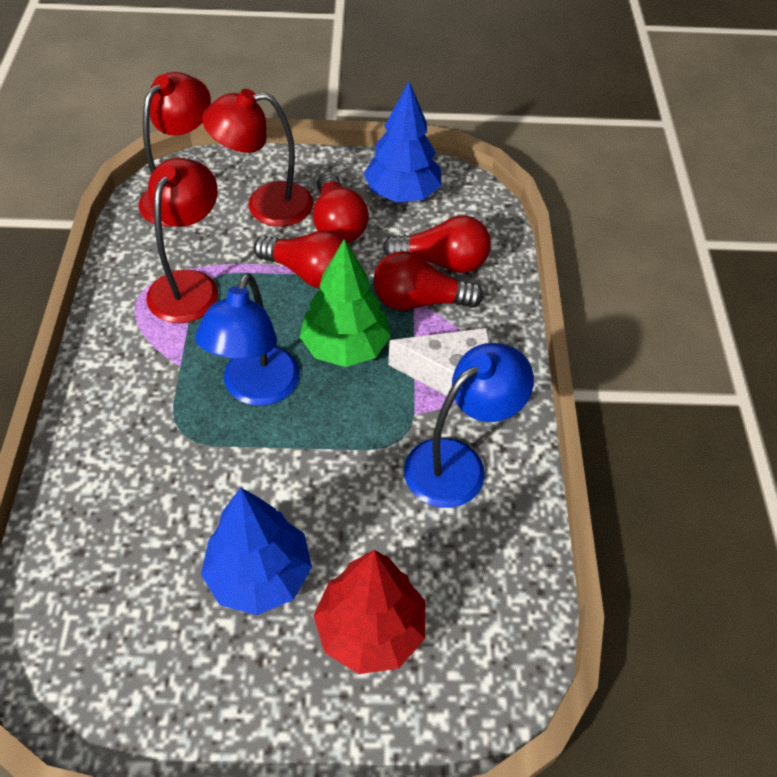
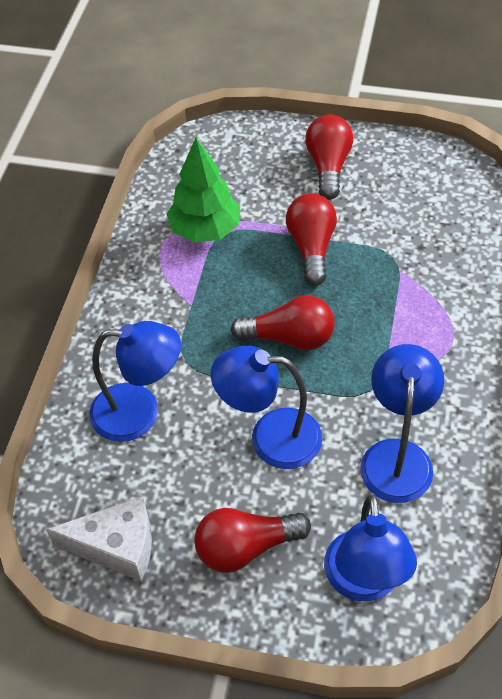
blue lamp: [195,273,300,406] [404,343,534,508] = 2 -> [89,321,181,442] [211,346,323,469] [324,495,417,602] [360,344,444,503] = 4
blue tree: [201,487,312,615] [364,81,441,202] = 2 -> none = 0
red lamp: [139,72,211,227] [146,158,218,323] [202,89,313,227] = 3 -> none = 0
red tree: [313,550,425,674] = 1 -> none = 0

